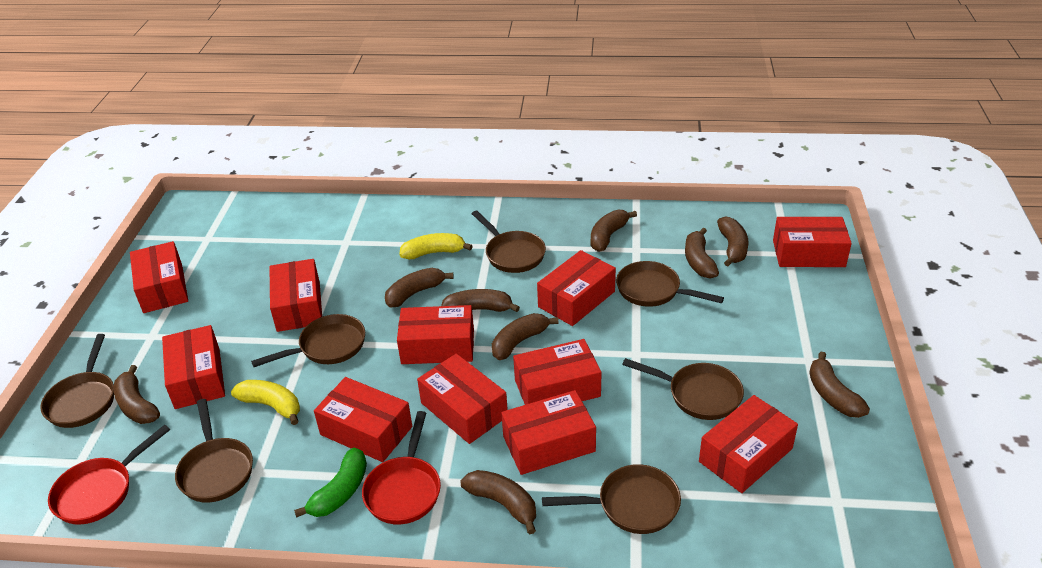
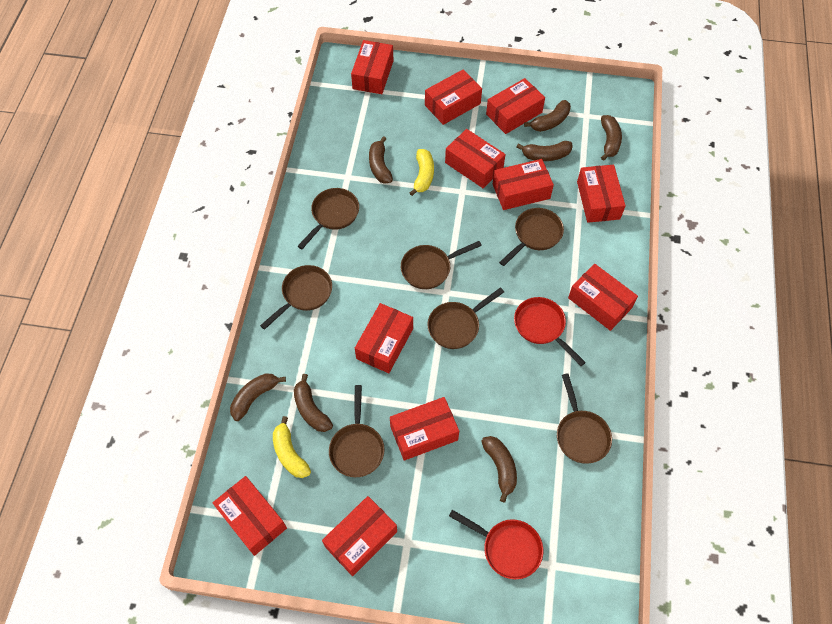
brown banana: [114,365,160,424] [385,268,454,308] [441,289,520,312] [461,470,536,534] [492,313,559,360] [591,210,637,252] [685,228,719,279] [717,216,748,266] [809,352,870,418] = 9 -> [230,373,286,421] [294,374,333,432] [369,136,393,184] [481,436,517,503] [517,141,572,161] [524,100,571,132] [601,115,622,161] = 7
green banana: [294,448,367,518] = 1 -> none = 0

